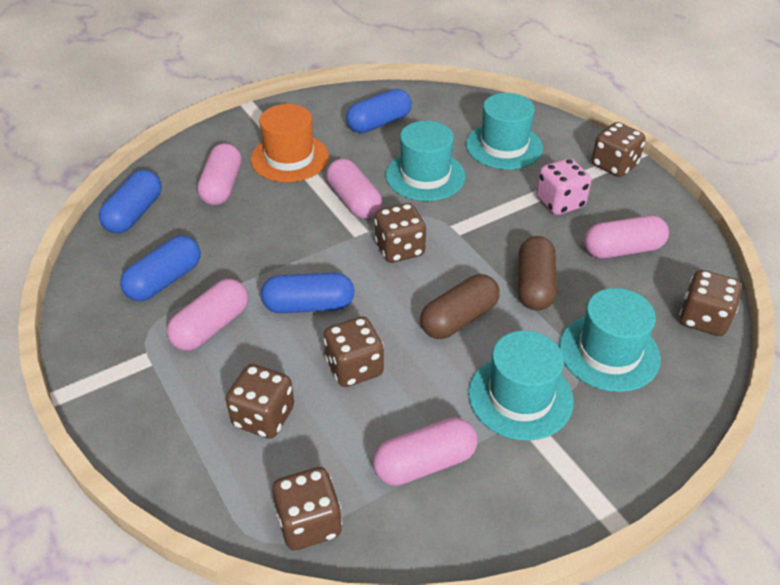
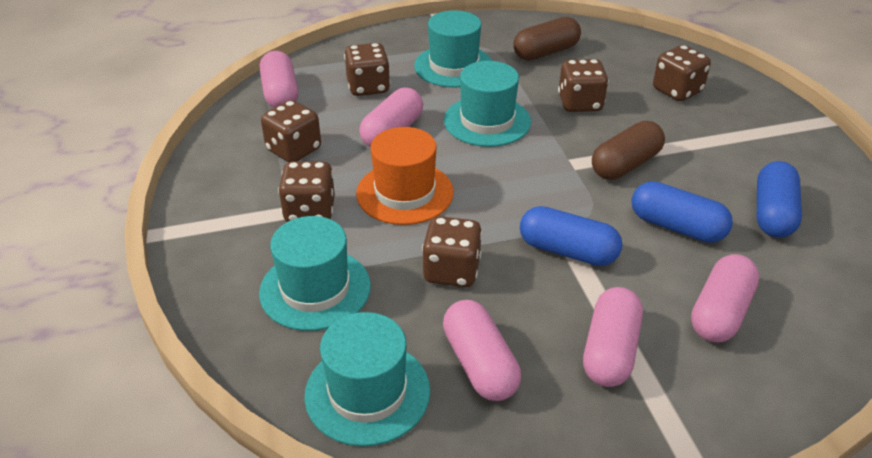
blue capsule: [99,170,162,233] [120,235,201,301] [261,273,354,313] [346,89,412,133] = 4 -> [520,206,622,266] [632,181,733,243] [757,161,802,238] = 3
pink dice: [536,158,591,215] = 1 -> none = 0

